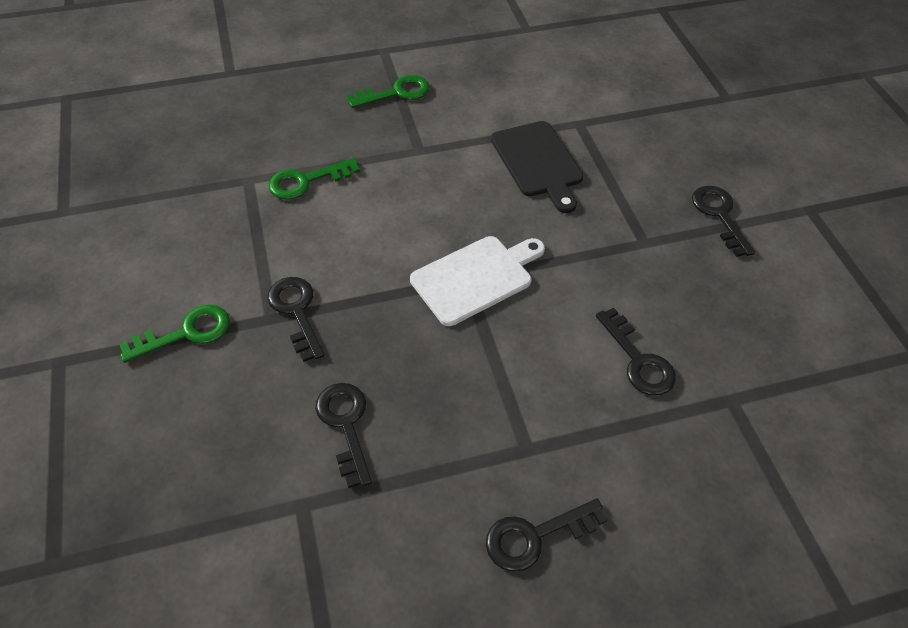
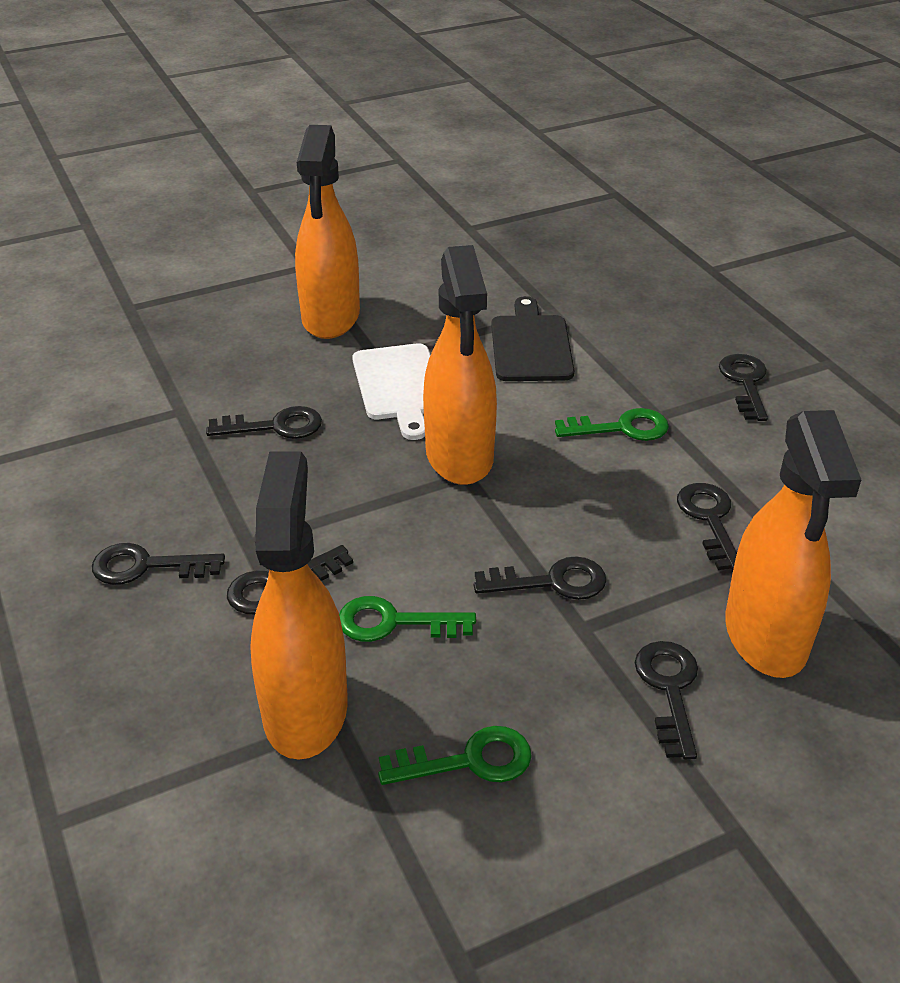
black key: [267,277,324,362] [315,383,372,488] [486,499,607,572] [596,308,676,395] [692,185,755,257] = 5 -> [92,543,225,585] [206,406,322,439] [227,545,353,614] [474,556,606,600] [635,641,698,760] [677,483,737,570] [719,354,768,421] = 7
orange spray bottle: none = 0 -> [250,451,348,760] [295,125,360,339] [423,245,497,485] [725,410,861,678] = 4

